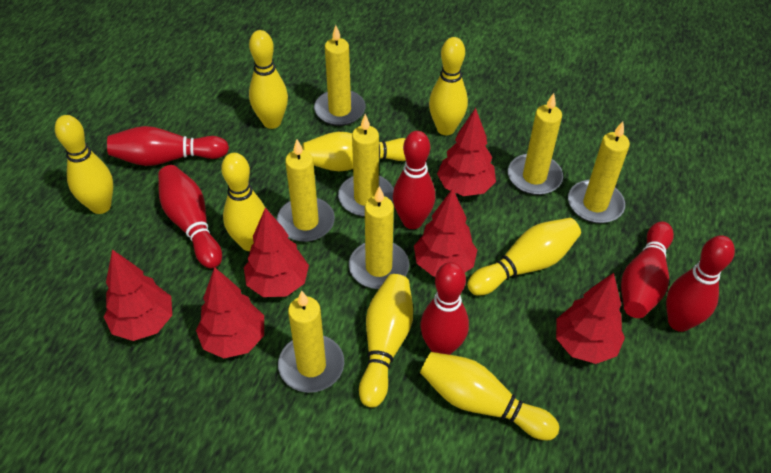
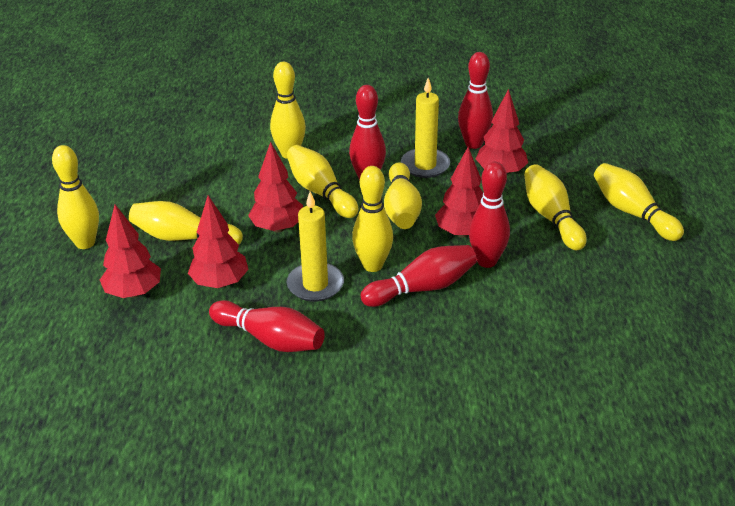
red bowling pin: [107,126,229,166] [158,165,222,268] [393,131,435,229] [420,262,469,355] [621,221,674,318] [666,235,735,332] = 6 -> [209,300,325,352] [349,85,386,181] [361,245,477,307] [458,52,493,149] [469,162,510,268] = 5
red tree: [104,249,172,341] [196,267,264,358] [244,208,309,297] [414,188,477,277] [437,108,496,196] [556,273,625,364] = 6 -> [100,205,161,298] [188,195,249,288] [248,142,303,232] [435,147,483,238] [476,89,528,173] = 5
yellow candle: [277,139,335,242] [278,291,344,393] [314,25,365,126] [338,114,394,217] [349,186,409,289] [508,93,563,195] [568,121,630,223] = 7 -> [287,192,344,302] [401,78,450,178] = 2

